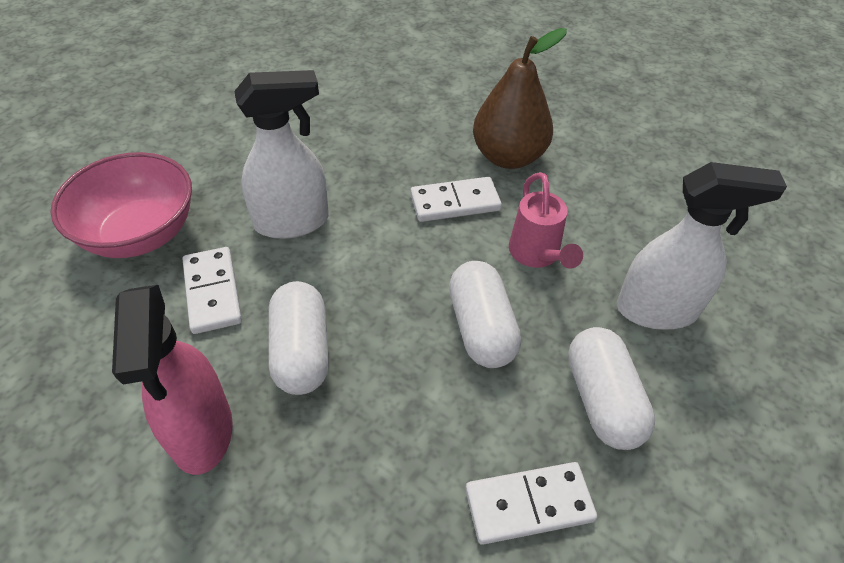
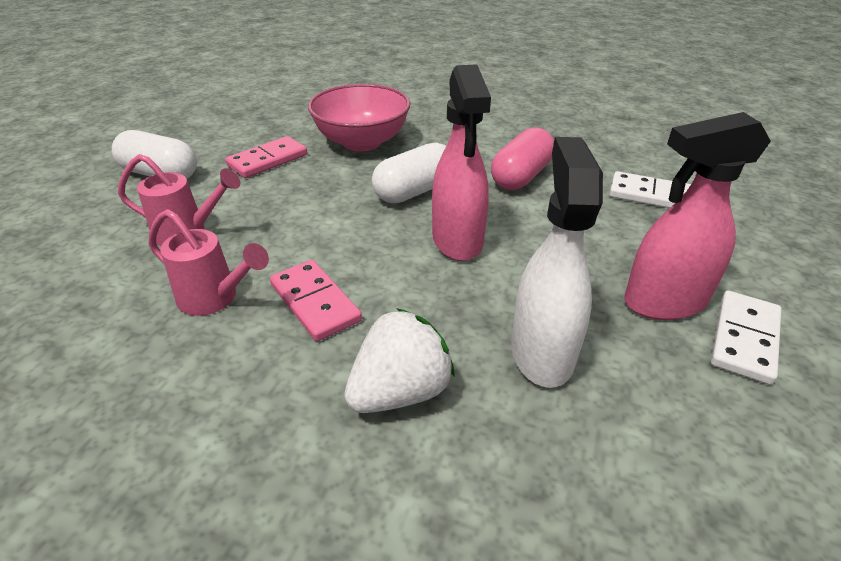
brown pear: [473,28,567,169] = 1 -> none = 0
pink capsule: none = 0 -> [491,127,554,190] = 1
pink domino: none = 0 -> [225,136,307,178] [270,260,362,341] = 2
pink spray bottle: [112,285,233,475] = 1 -> [432,64,491,261] [624,112,771,320] = 2
pink watering can: [509,172,583,269] = 1 -> [118,154,240,246] [149,209,269,316] = 2
white capsule: [269,281,329,395] [449,261,521,368] [568,327,655,450] = 3 -> [112,130,197,179] [372,142,446,203] = 2
white domino: [183,247,242,334] [410,177,502,222] [465,462,597,545] = 3 -> [609,171,691,208] [710,291,781,385] = 2
white spray bottle: [234,70,329,239] [617,162,787,330] = 2 -> [511,137,603,388] = 1
white strawberry: none = 0 -> [344,308,455,413] = 1

